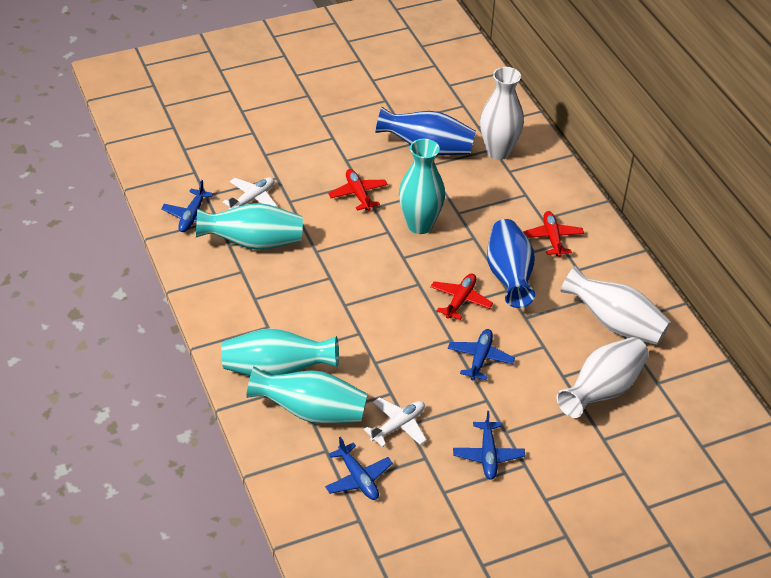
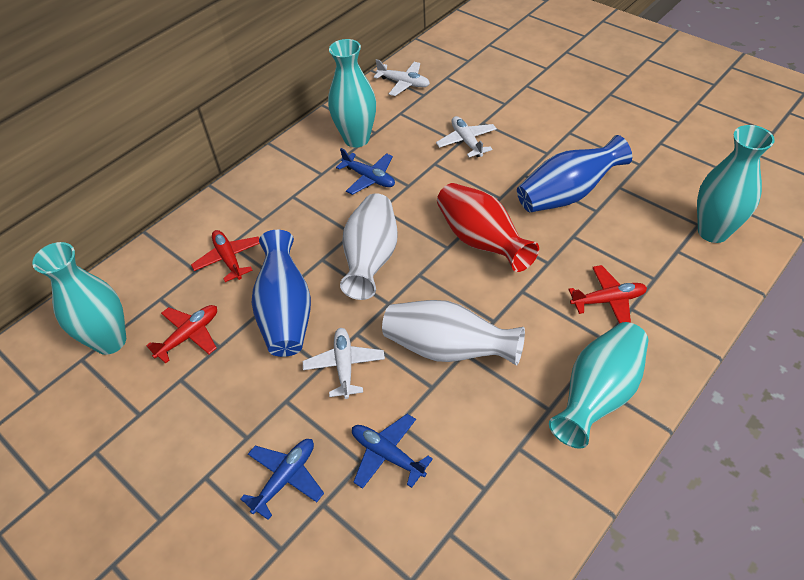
blue plane: [161,180,214,232] [325,437,393,500] [448,329,515,380] [453,411,525,479] = 4 -> [240,439,324,520] [336,148,395,195] [352,414,433,489] = 3
red vase: none = 0 -> [437,183,539,272] = 1
white plane: [223,177,278,210] [364,397,427,447] = 2 -> [303,328,385,399] [374,59,430,96] [436,116,497,157] = 3
white vase: [480,67,524,160] [556,337,649,418] [561,266,671,345] = 3 -> [340,193,397,300] [382,300,525,366] = 2

